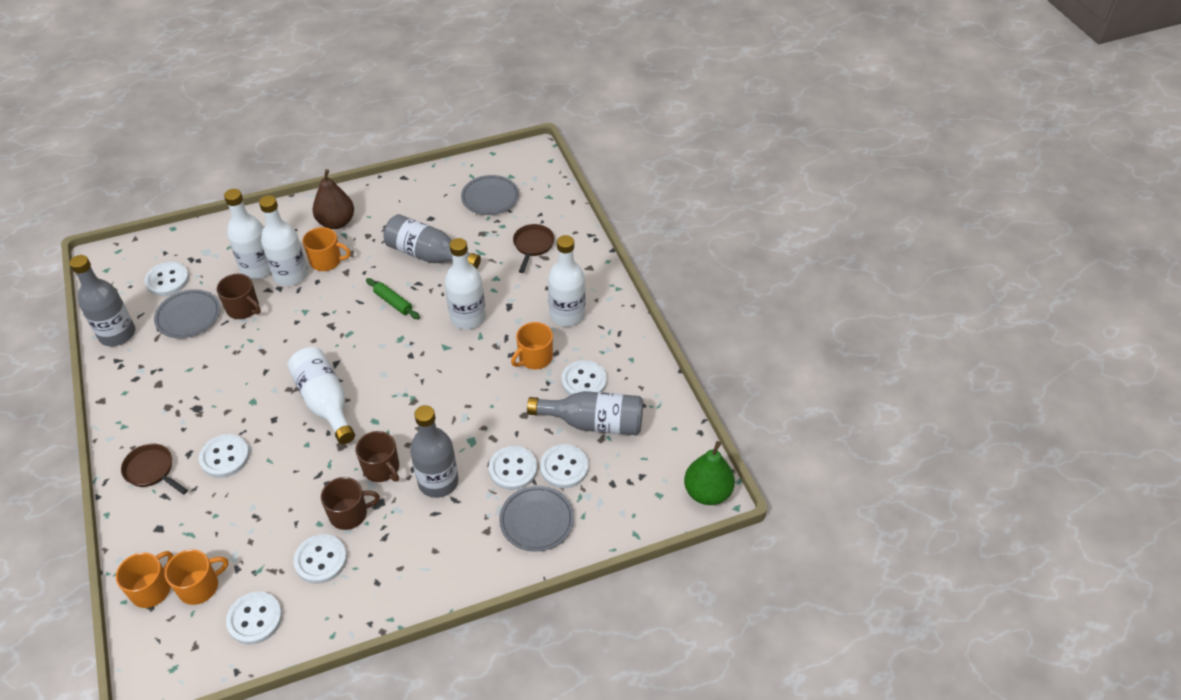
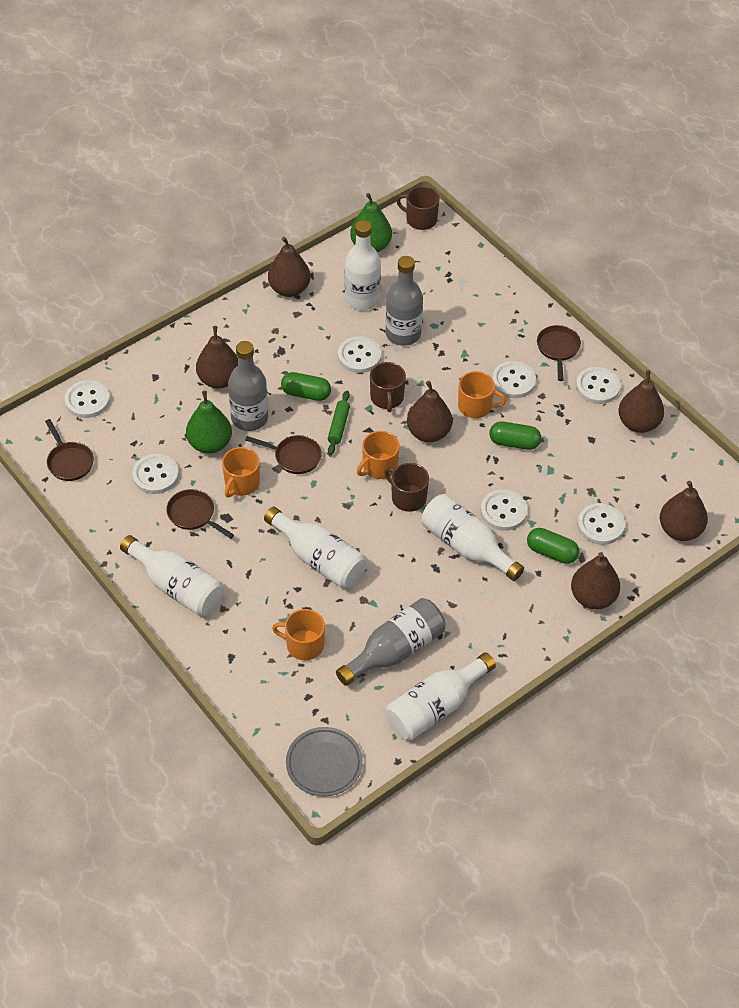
brown pan: [121,444,188,494] [513,224,554,273] = 2 -> [45,419,94,481] [166,489,234,539] [245,435,322,474] [537,325,581,381] = 4
brown pear: [312,169,354,229] = 1 -> [196,326,238,389] [268,237,310,297] [407,381,452,442] [571,552,620,609] [618,370,664,433] [660,481,708,541] = 6
green capsule: none = 0 -> [281,372,331,401] [489,421,541,450] [527,528,579,564] = 3
green pear: [684,441,735,505] = 1 -> [186,391,232,454] [350,193,392,252] = 2
grey bottle: [70,255,135,346] [384,214,481,269] [410,405,458,498] [527,391,643,435] = 4 -> [228,341,268,431] [336,598,445,686] [386,256,423,346] = 3
grey plate: [154,289,220,338] [461,175,519,215] [499,486,574,552] = 3 -> [286,727,363,796] = 1

